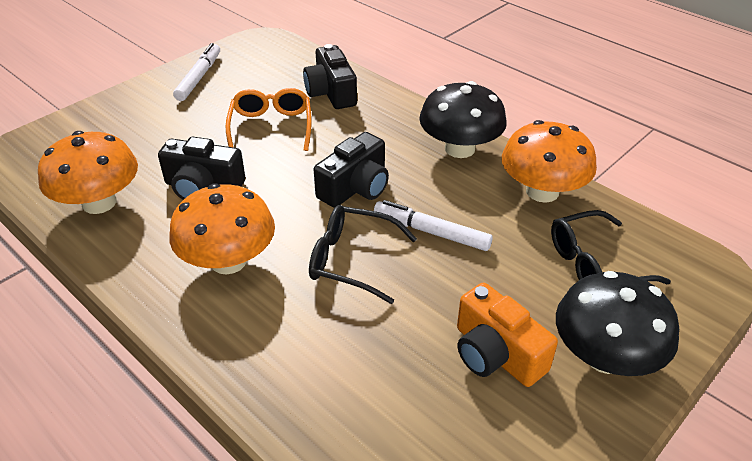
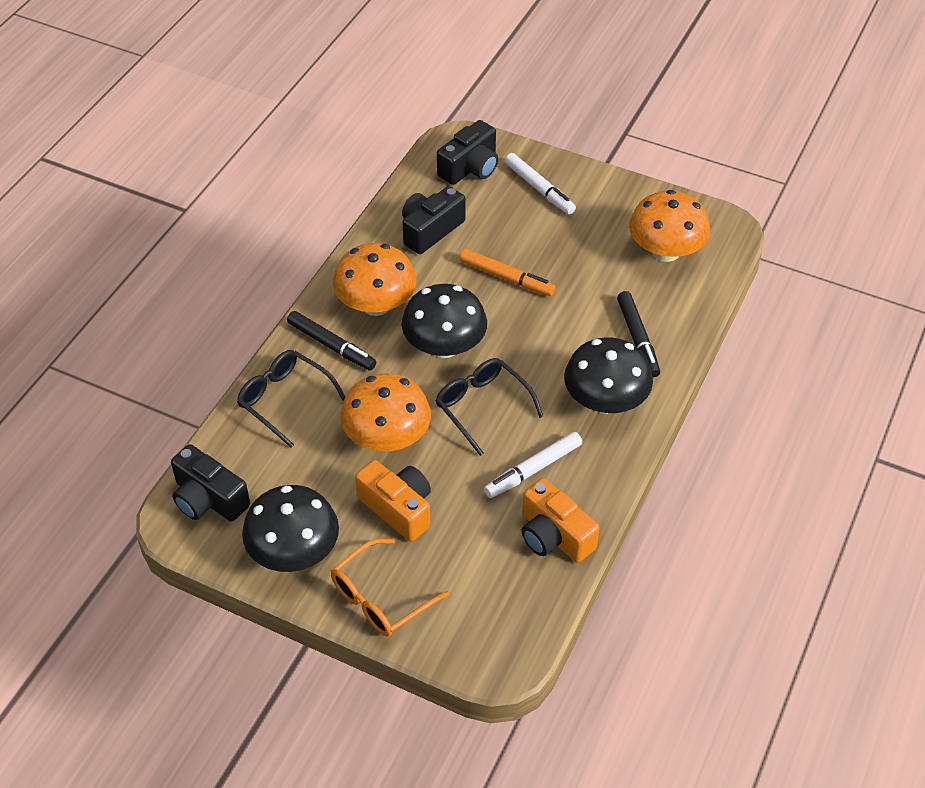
black marker: none = 0 -> [287,311,376,371] [617,291,660,378] = 2
black mushroom: [419,81,507,158] [556,271,679,376] = 2 -> [242,485,339,572] [402,284,487,358] [564,337,653,414] = 3
orange camera: [457,282,558,387] = 1 -> [355,460,431,542] [521,478,599,563] = 2
orange marker: none = 0 -> [460,249,556,296] = 1

